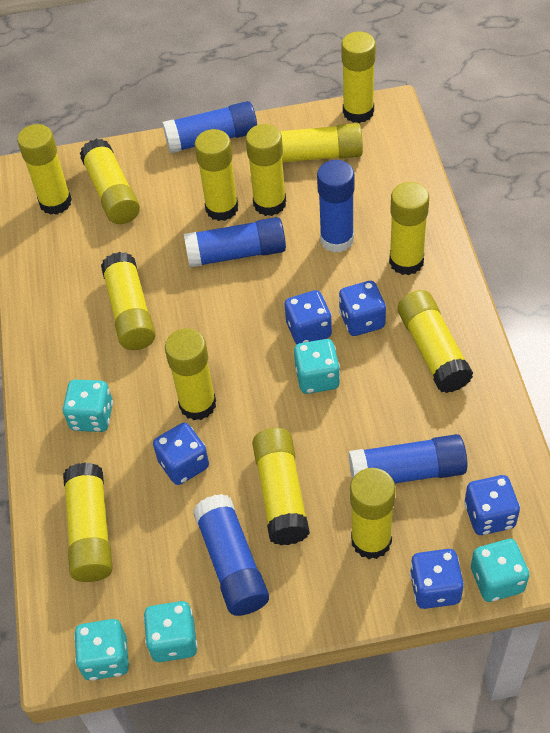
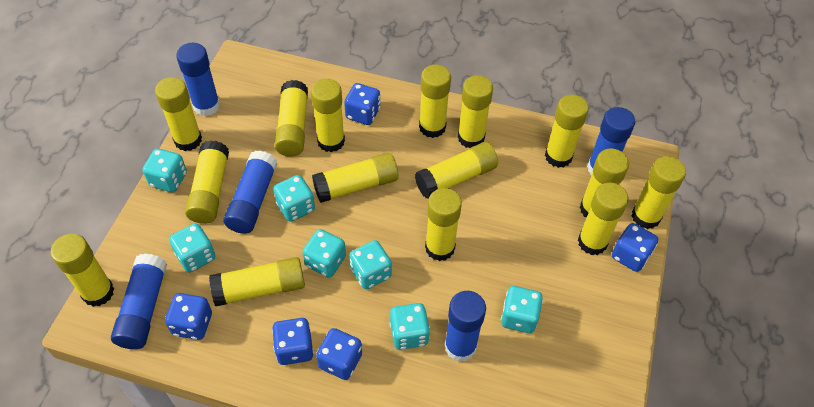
turquoise dice: [62,380,113,432] [74,619,129,680] [143,601,198,662] [294,339,340,394] [471,539,529,602] = 5 -> [142,149,187,192] [169,223,215,272] [273,175,315,222] [303,229,346,278] [349,240,392,289] [390,303,430,350] [501,286,543,333] = 7
yellow glue stick: [17,124,72,215] [63,462,113,582] [80,139,140,224] [101,252,156,350] [165,328,216,420] [195,129,238,221] [246,124,286,216] [252,428,310,545] [279,123,363,162] [341,32,376,123] [350,468,396,559] [389,182,429,275] [398,290,473,393] = 13 -> [51,233,114,307] [155,77,202,151] [185,140,229,224] [209,257,305,306] [275,80,308,157] [311,79,345,152] [312,153,398,203] [415,142,498,199] [419,65,451,138] [425,188,462,261] [458,75,493,148] [545,95,589,168] [578,183,628,255] [580,149,629,218] [632,156,686,229] = 15

